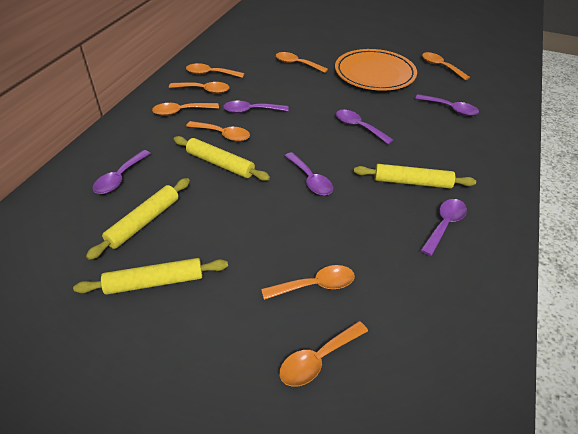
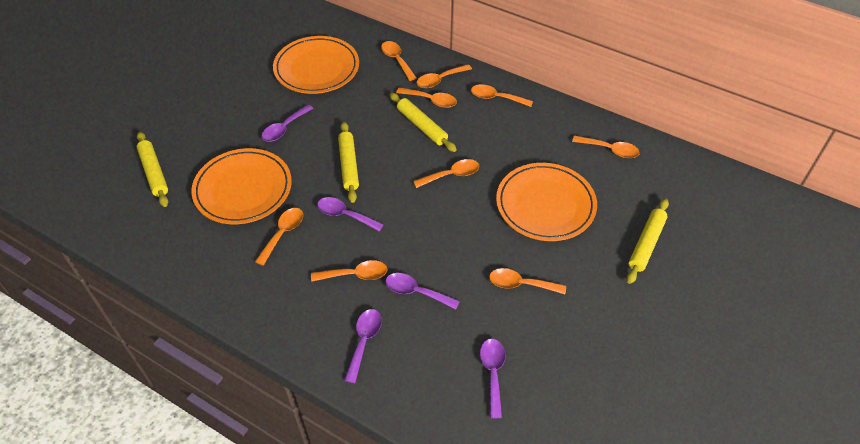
orange plate: [335,49,417,91] = 1 -> [191,148,292,224] [273,36,359,94] [496,163,597,241] = 3
orange spoon: [152,103,219,116] [169,82,230,94] [186,63,245,78] [186,121,250,141] [261,265,355,300] [276,52,328,73] [279,321,368,387] [422,52,470,80] = 8 -> [255,208,303,266] [311,260,387,282] [381,41,417,81] [396,87,457,108] [413,159,479,188] [417,64,472,88] [471,84,533,107] [489,268,566,294] [572,136,640,158] = 9
purple spoon: [92,150,151,194] [223,101,289,113] [285,152,333,196] [336,110,393,144] [415,94,479,116] [420,199,467,256] = 6 -> [261,105,314,142] [317,197,384,232] [344,309,382,383] [385,273,460,309] [480,339,505,418] = 5

